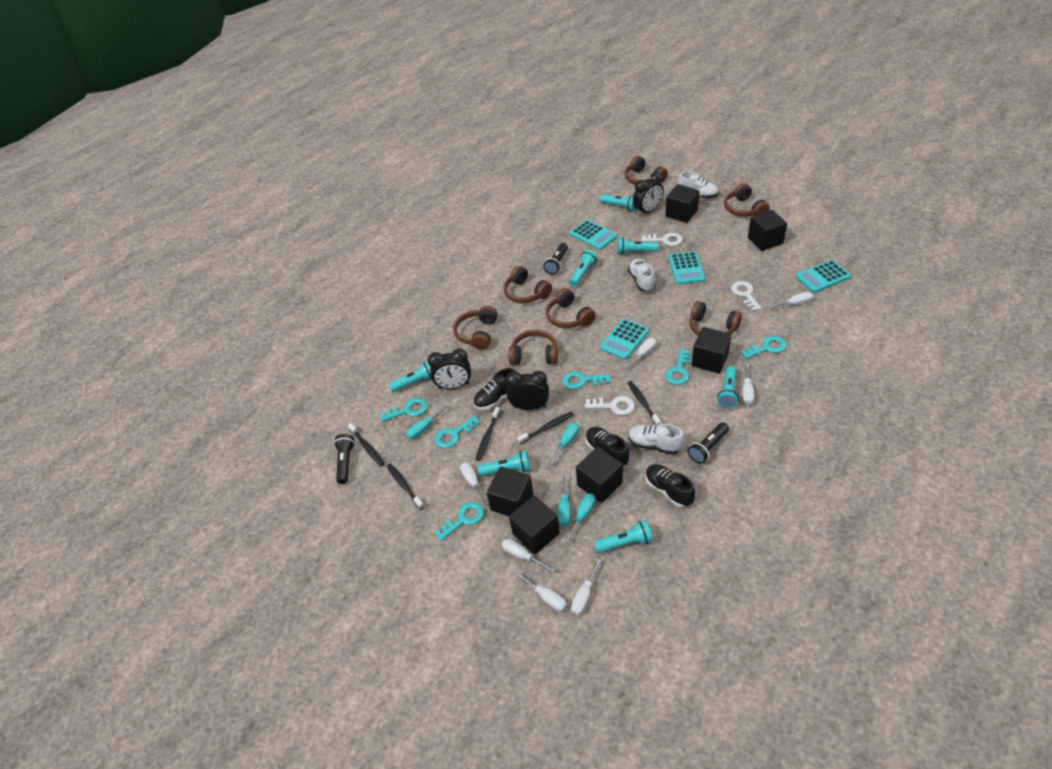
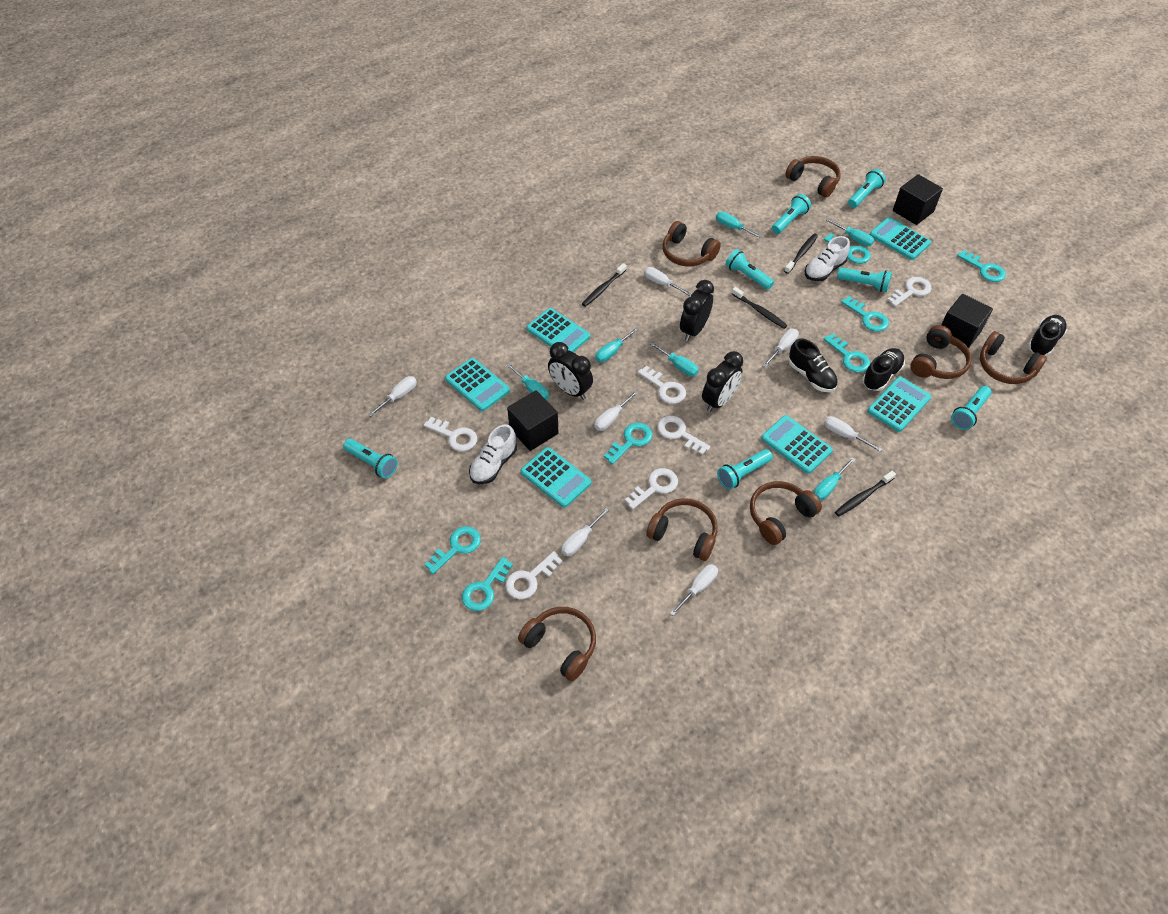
black cube: [487,466,533,516] [509,495,560,554] [576,447,623,503] [665,184,699,223] [692,327,731,374] [748,210,787,251] = 6 -> [507,390,559,451] [893,174,943,225] [941,294,993,348] = 3
black flashlight: [334,434,355,484] [543,243,568,275] [688,422,729,464] = 3 -> none = 0
black toothbrush: [348,423,385,466] [387,463,424,510] [476,407,500,461] [517,411,574,444] [628,381,661,425] = 5 -> [582,263,627,307] [732,287,787,329] [784,234,818,274] [835,471,896,516] = 4
turquoise calculator: [570,220,617,250] [600,319,649,360] [668,251,705,284] [795,260,851,293] = 4 -> [445,358,510,411] [520,447,592,508] [526,308,590,352] [761,415,833,474] [867,376,932,432] [870,217,931,260] = 6
turquoise key: [380,398,427,422] [434,416,480,448] [435,502,484,541] [562,371,610,389] [665,349,690,385] [741,336,787,359] = 6 -> [425,526,481,574] [462,557,513,611] [604,423,652,464] [824,234,871,264] [824,334,870,373] [841,296,889,332] [957,250,1006,282] = 7
turquoise screwdriver: [406,405,449,439] [548,423,579,465] [558,475,570,527] [565,493,596,542] = 4 -> [506,363,549,400] [595,327,639,362] [650,342,699,376] [716,212,763,239] [814,457,856,500] [826,219,874,246] = 6
white key: [585,396,635,415] [641,233,683,246] [731,281,762,311] = 3 -> [424,417,477,451] [505,551,562,599] [625,468,678,509] [638,365,686,404] [657,416,710,455] [887,277,931,307] = 6
white shoe: [628,259,656,292] [629,424,685,455] [678,171,718,198] = 3 -> [469,424,517,484] [804,236,850,281] = 2

